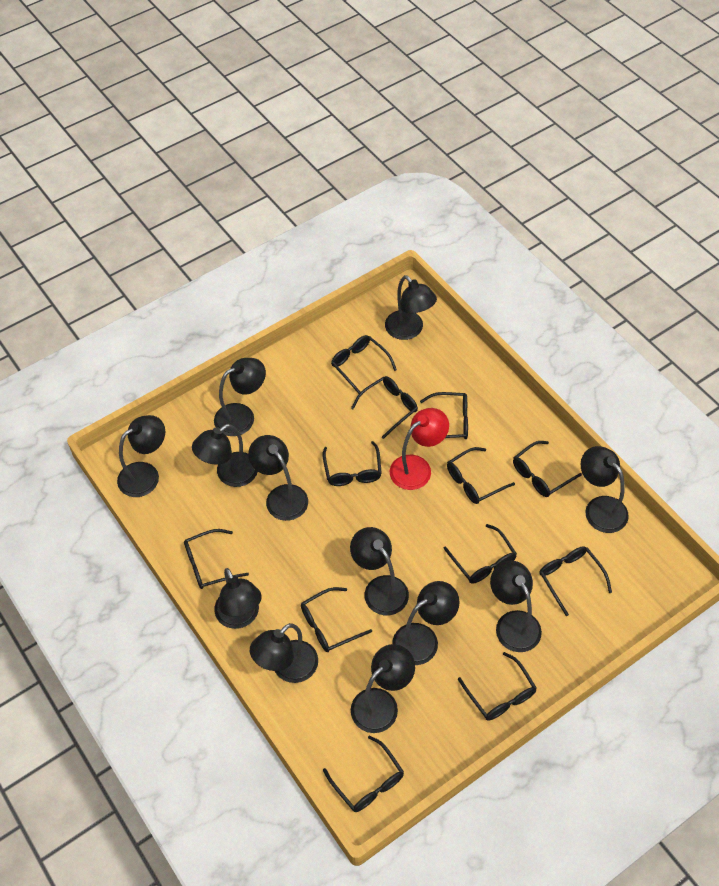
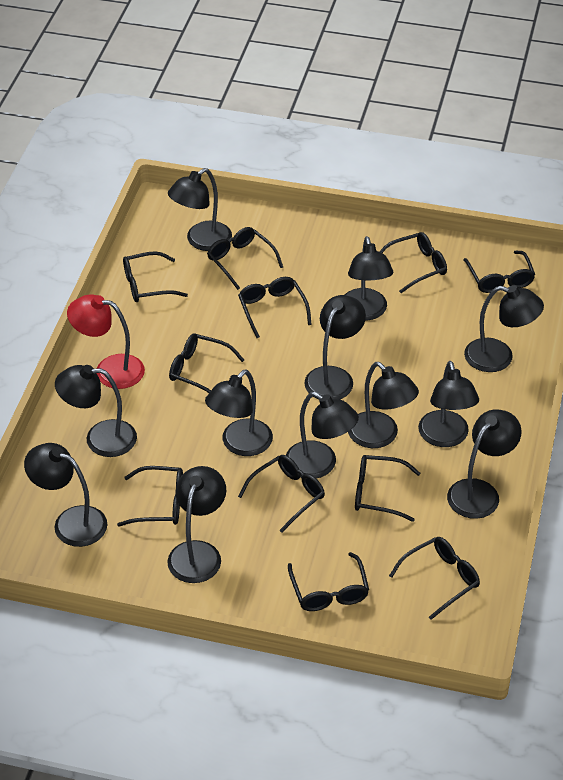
black glasses: [184,529,249,589] [301,587,372,652] [322,441,382,486] [323,735,404,812] [331,335,397,394] [351,376,418,439] [420,392,468,439] [443,524,517,584] [447,447,515,504] [458,652,537,721] [513,441,582,497] [539,546,612,616] = 12 -> [117,466,183,527] [123,251,188,302] [169,334,244,393] [207,227,283,290] [238,277,312,338] [238,455,325,533] [288,552,369,611] [355,455,420,522] [380,232,447,293] [389,537,480,620] [464,251,535,293] = 11

